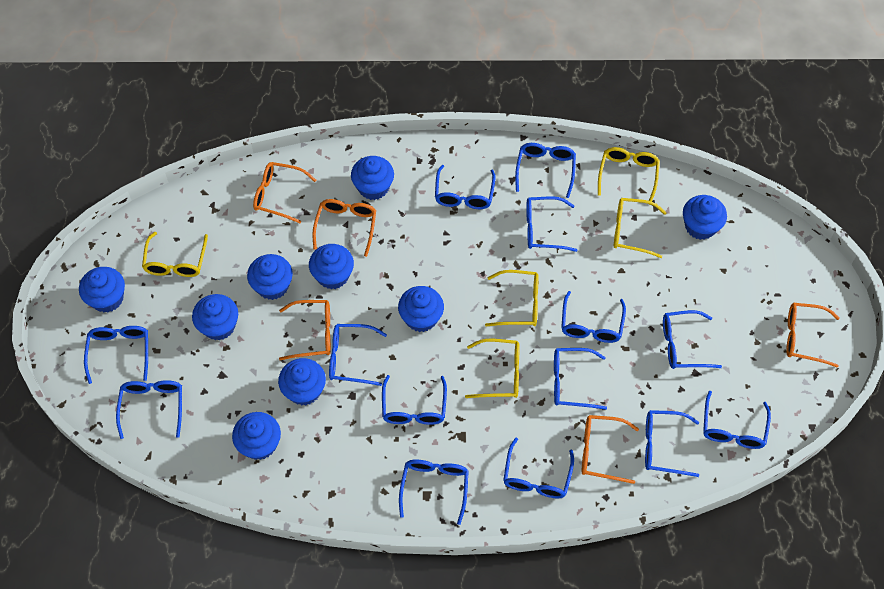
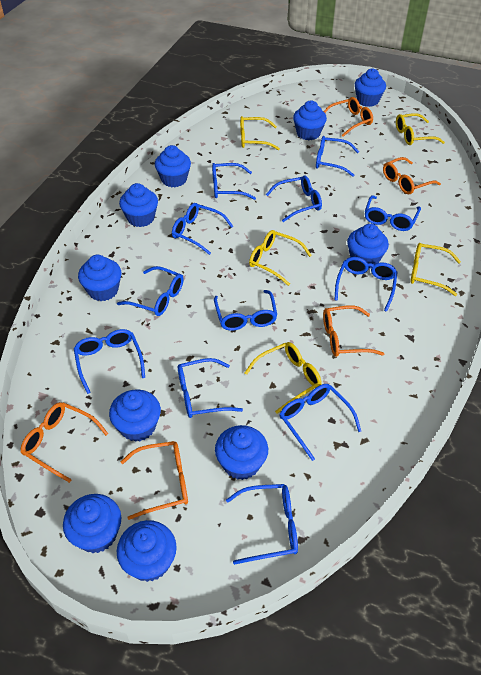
blue cupcake: [79,267,125,312] [192,294,238,340] [232,412,281,460] [247,254,293,300] [278,358,326,405] [309,244,354,289] [351,156,394,200] [398,286,444,332] [683,195,727,240] = 9 -> [63,494,121,553] [78,255,121,301] [109,389,161,442] [117,520,177,582] [119,183,158,227] [155,145,191,187] [215,425,268,480] [293,101,327,140] [347,224,389,268] [355,68,386,107] = 10
blue glasses: [84,326,148,384] [116,380,182,439] [329,324,387,386] [382,375,447,425] [399,459,469,525] [435,165,496,209] [503,438,574,499] [515,143,576,198] [526,196,578,252] [554,348,607,410] [561,291,626,343] [645,410,699,477] [663,310,722,369] [703,391,771,449] = 14 -> [74,329,145,394] [117,266,183,316] [172,203,233,255] [178,358,243,418] [212,163,256,200] [214,290,277,331] [226,484,298,565] [266,175,322,222] [279,384,361,461] [316,136,359,177] [334,257,398,312] [365,195,421,231] = 12

